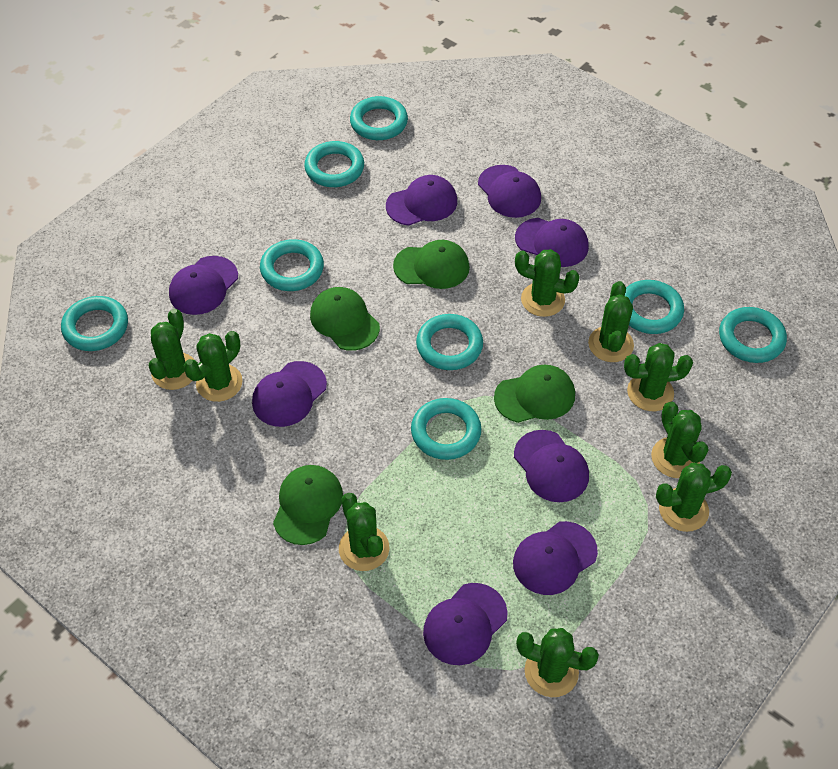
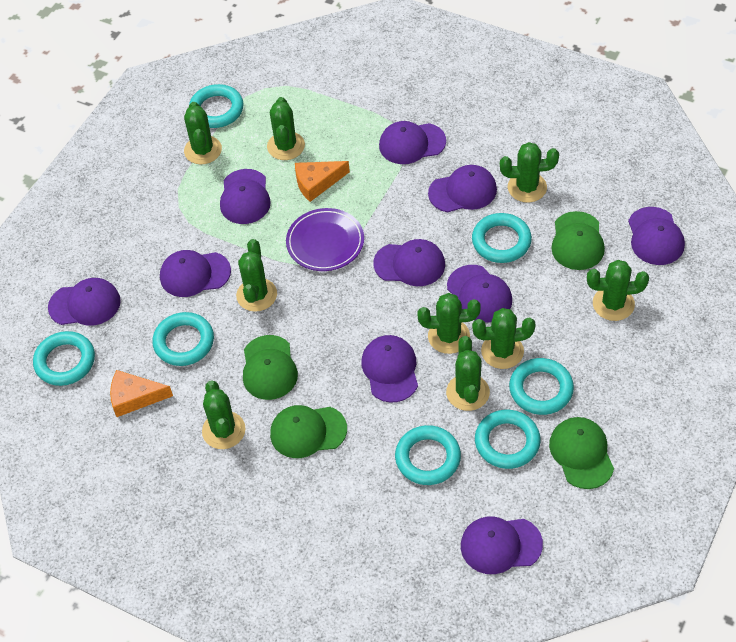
orange cheese: none = 0 -> [110,370,173,417] [295,161,350,202] = 2
purple cap: [169,256,238,315] [252,361,327,427] [386,175,457,226] [423,583,508,665] [478,165,541,218] [513,521,598,595] [514,430,589,502] [515,218,589,267] = 8 -> [48,278,121,326] [160,250,231,297] [220,169,271,224] [361,335,418,403] [373,239,445,286] [379,121,446,164] [428,165,497,212] [447,265,512,322] [461,516,543,574] [628,207,685,265] = 10
purple plate: none = 0 -> [286,208,364,271] = 1
turquoise ring: [61,296,128,351] [260,239,324,291] [304,141,364,187] [350,96,408,140] [411,398,481,460] [416,314,483,370] [625,280,684,334] [719,307,787,363] = 8 -> [33,331,95,386] [153,312,214,366] [189,84,244,128] [395,425,461,485] [472,213,532,263] [475,410,541,469] [509,358,574,415] = 7

